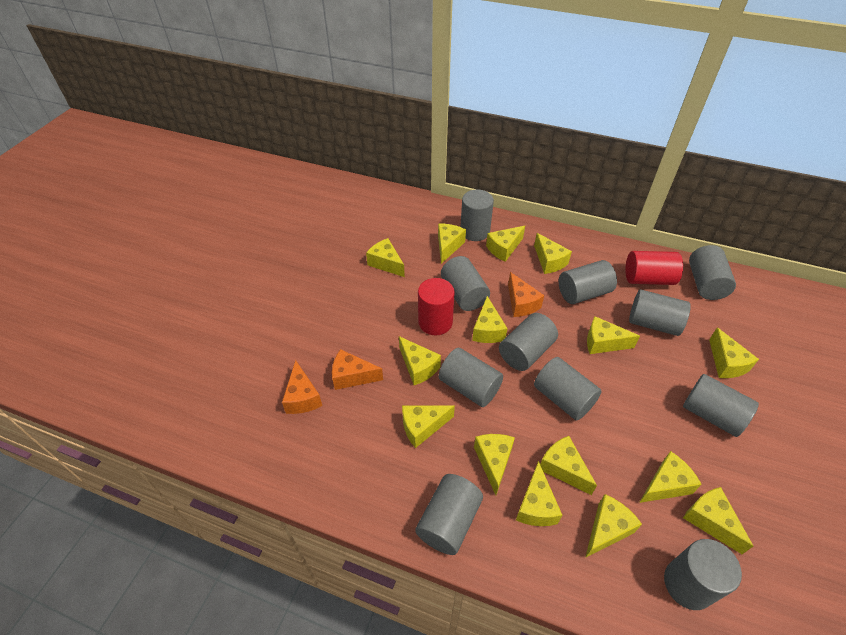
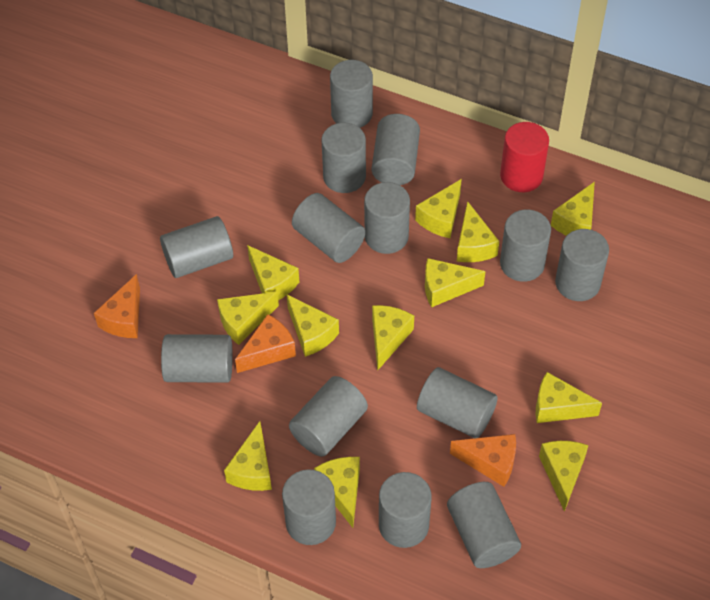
grey cylinder: [415,474,483,555] [439,348,503,407] [441,256,490,311] [460,189,494,241] [499,313,558,371] [534,357,602,420] [559,260,617,304] [629,290,691,336] [664,539,742,610] [683,374,759,437] [689,245,736,300] = 11 -> [160,216,233,278] [161,334,233,383] [282,470,336,545] [289,376,368,457] [292,193,365,263] [321,123,366,193] [330,60,373,128] [364,182,410,254] [372,114,420,185] [379,472,432,548] [417,367,497,438] [447,482,521,568] [500,209,551,282] [555,229,609,301] = 14
red cylinder: [418,278,455,335] [625,251,683,285] = 2 -> [500,122,549,192] = 1
yellow cheese: [366,238,405,277] [399,336,441,385] [402,405,455,448] [438,224,466,264] [472,296,508,343] [474,434,515,495] [486,226,525,262] [516,461,562,526] [534,233,572,274] [540,436,597,495] [585,494,642,558] [587,316,640,354] [639,451,702,503] [683,487,753,554] [709,328,759,378] = 15 -> [217,292,279,345] [224,421,272,491] [247,245,299,300] [287,295,339,357] [314,457,360,528] [372,305,414,371] [415,179,462,238] [425,258,486,307] [457,201,499,262] [536,372,602,423] [539,441,589,512] [551,182,595,236] = 12

